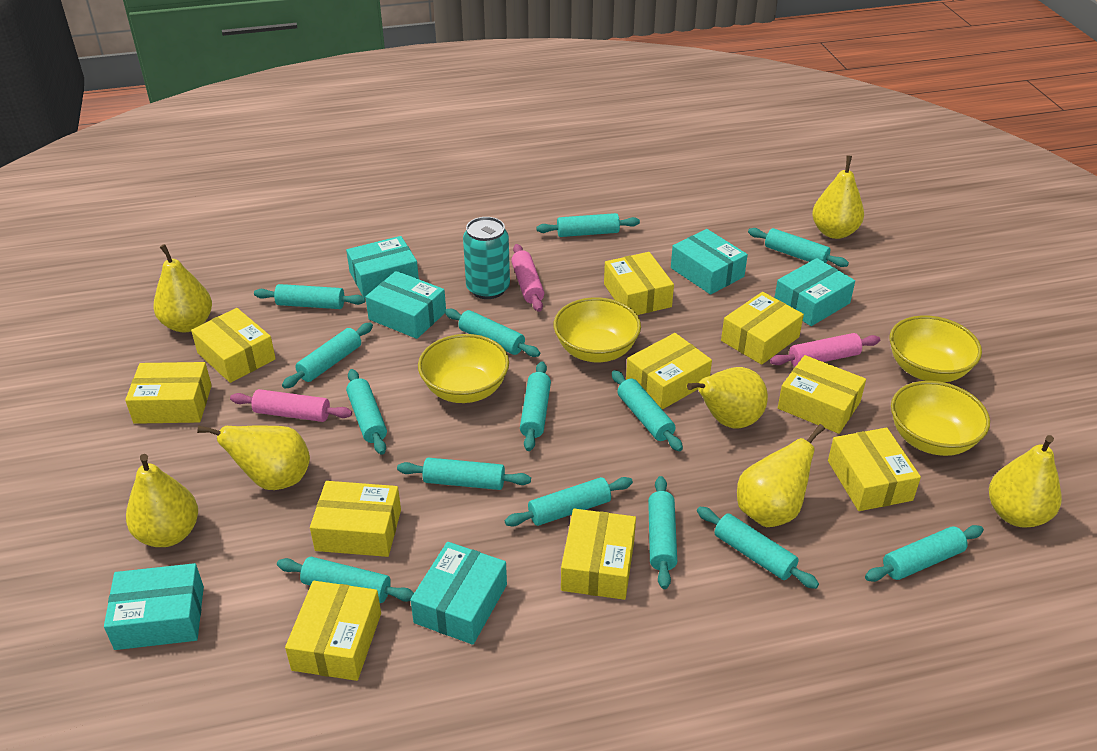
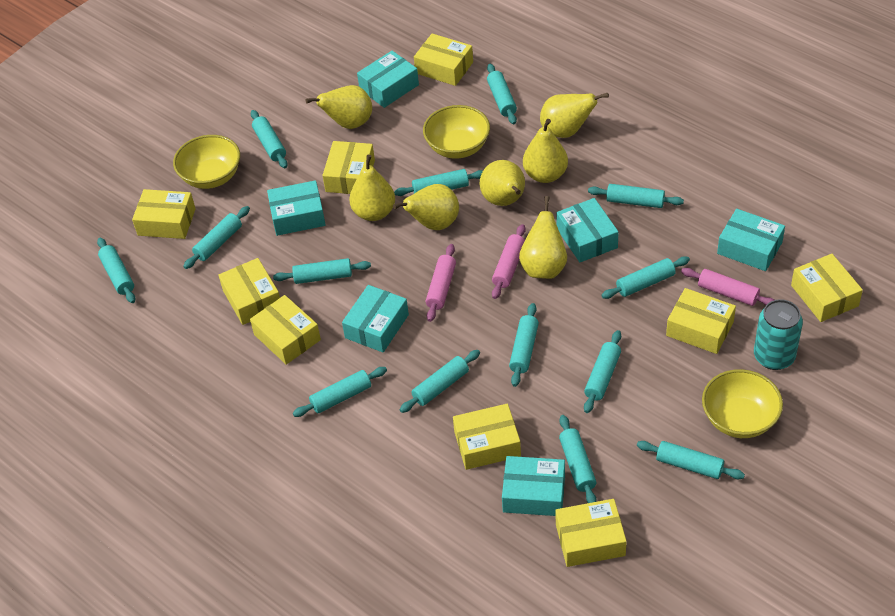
yellow bowl: [418,334,509,403] [554,297,641,362] [890,315,982,382] [891,381,990,456] = 4 -> [173,135,240,189] [423,105,490,159] [702,369,783,438] = 3
yellow box: [125,362,212,424] [191,308,276,383] [285,581,381,681] [310,481,401,557] [561,509,636,600] [604,252,674,315] [626,333,712,410] [721,292,804,365] [778,355,866,434] [828,427,921,511] = 10 -> [132,189,196,239] [218,258,280,325] [250,295,321,365] [322,141,375,194] [414,34,473,86] [453,404,521,470] [556,499,627,567] [666,288,736,354] [791,254,863,322] = 9

